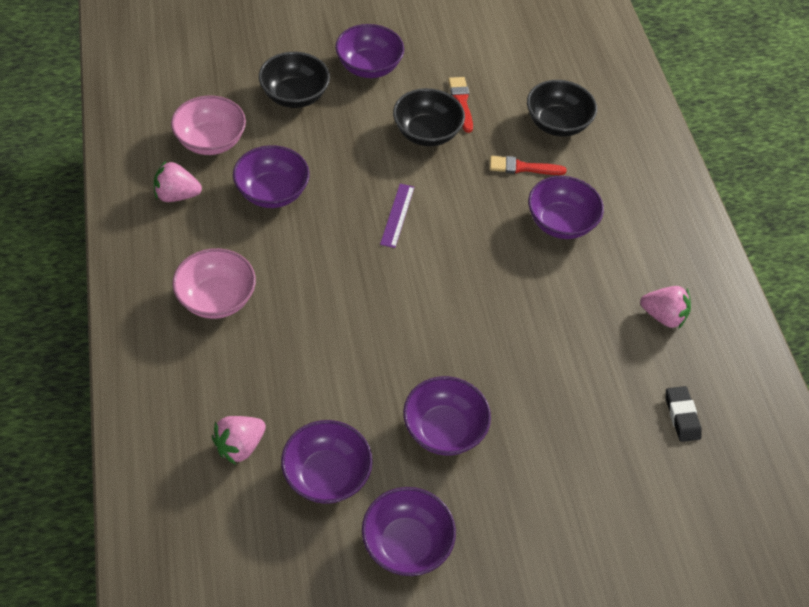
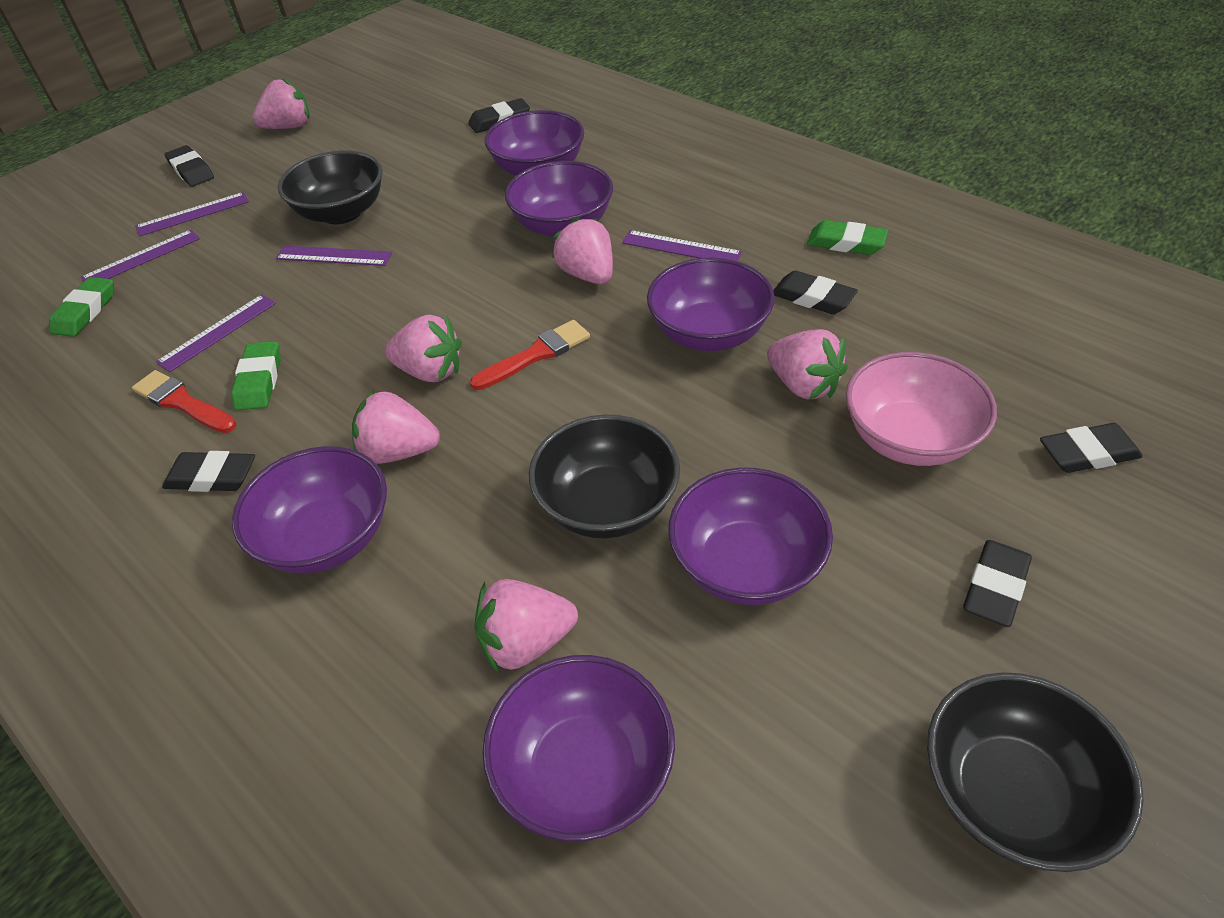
black eraser: [666,386,702,442] = 1 -> [162,451,255,492] [165,145,214,187] [468,98,530,133] [773,271,858,314] [963,540,1032,627] [1040,423,1143,473] = 6
green eraser: none = 0 -> [49,277,114,337] [231,341,281,410] [807,220,888,255] = 3
pink bowl: [171,95,246,155] [172,248,256,319] = 2 -> [846,352,997,466] = 1
pink strawberry: [154,161,202,202] [212,416,266,465] [640,286,691,329] = 3 -> [252,78,309,129] [352,389,440,464] [385,315,462,382] [475,579,578,673] [552,217,613,284] [767,329,848,400] = 6
purple ruler: [380,184,414,248] = 1 -> [81,230,200,281] [135,192,249,237] [156,294,276,372] [276,245,392,266] [622,230,742,261] = 5

